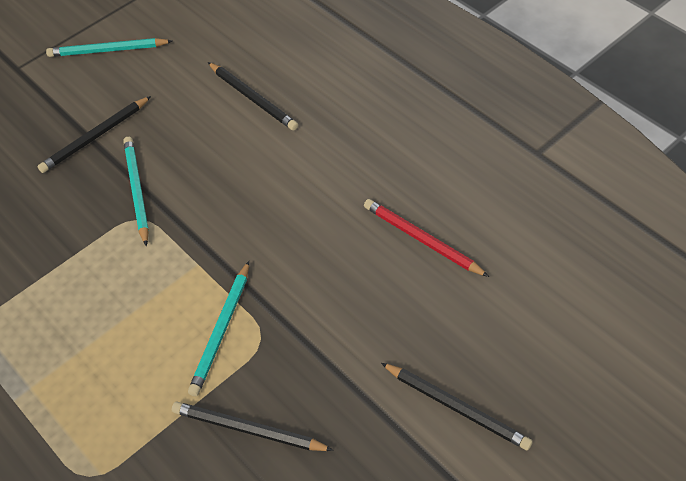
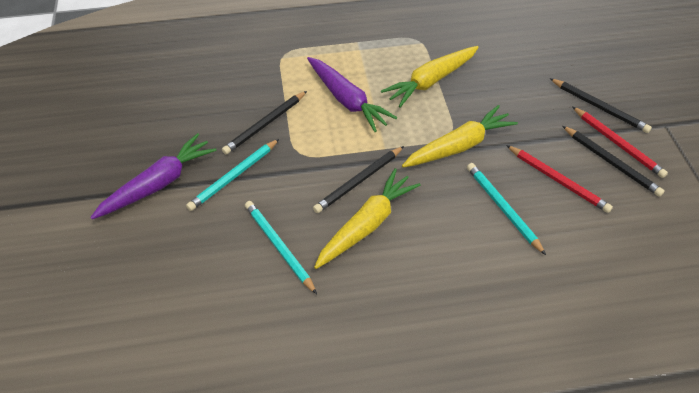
purple carrot: none = 0 -> [90,133,217,219] [307,57,397,132] = 2
red pencil: [364,199,489,277] = 1 -> [506,145,613,213] [572,106,668,178] = 2
yellow carrot: none = 0 -> [314,168,421,269] [381,46,479,107] [402,105,518,168] = 3

